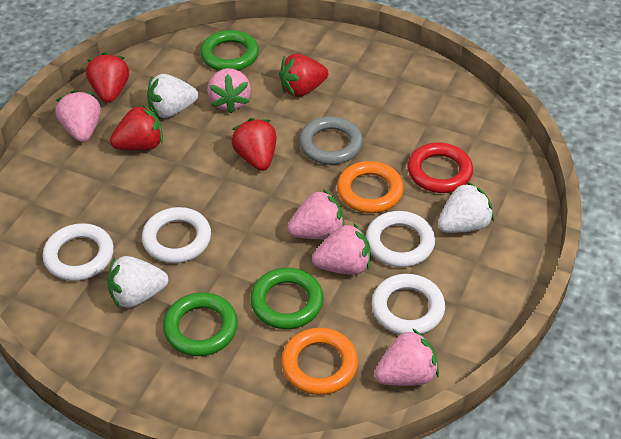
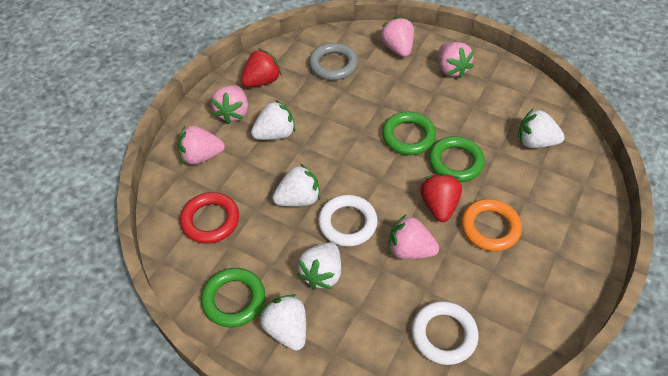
orange ring: [281,327,358,395] [337,161,404,213] = 2 -> [461,199,522,251] = 1
red strawberry: [86,52,129,103] [110,105,163,151] [231,118,276,171] [279,53,328,97] = 4 -> [241,48,282,87] [420,173,462,222] = 2
white ring: [43,223,114,281] [142,207,211,263] [366,211,435,267] [372,274,445,335] = 4 -> [318,195,378,247] [412,301,479,365] = 2
white strawberry: [107,256,168,308] [147,74,198,118] [438,182,494,233] = 3 -> [251,100,296,140] [260,294,306,351] [272,164,320,206] [297,242,341,289] [518,109,565,148] = 5

